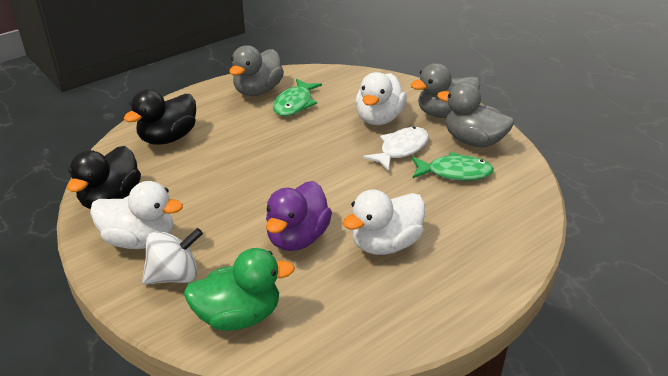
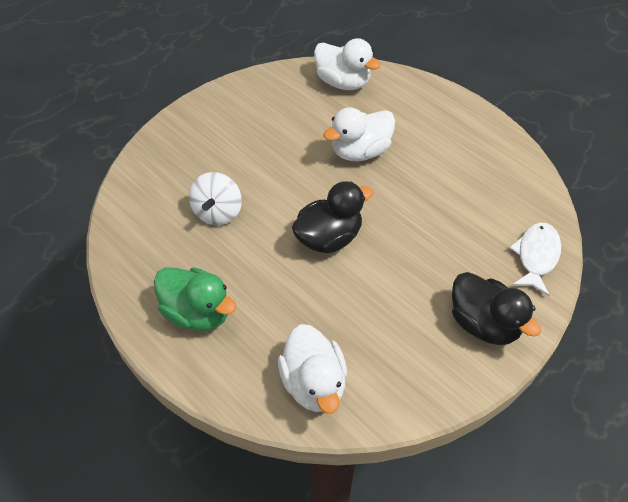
green fish: [273,79,322,116] [411,152,494,181] = 2 -> none = 0
grey duck: [229,45,284,96] [410,63,480,118] [437,82,514,147] = 3 -> none = 0
purple duck: [266,181,332,251] = 1 -> none = 0

